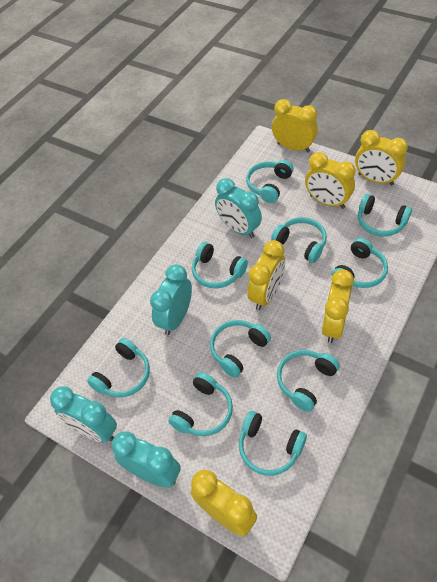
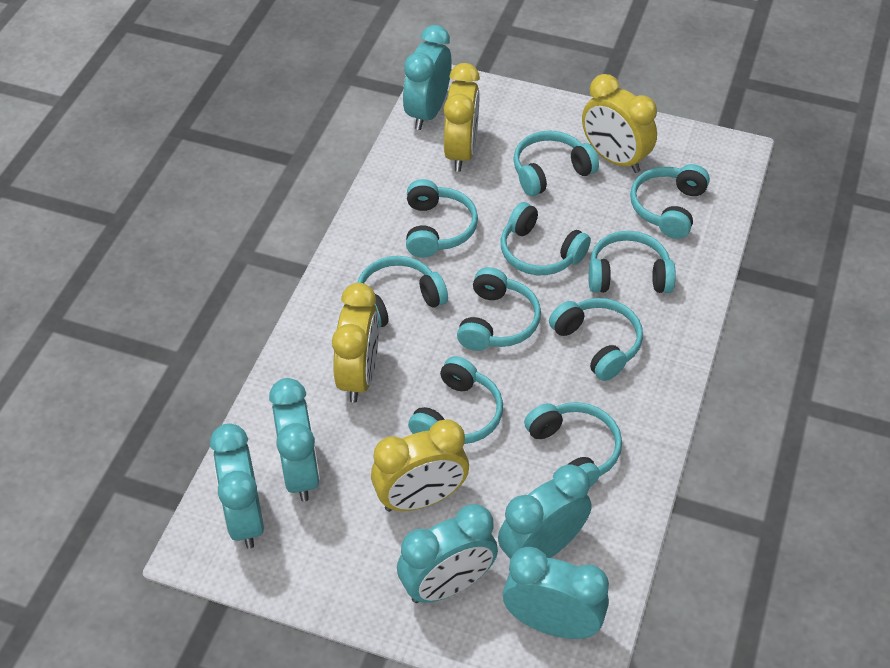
turquoise clock: [50,386,117,443] [112,431,181,488] [150,264,192,335] [215,178,262,238] = 4 -> [210,423,264,549] [269,378,320,502] [397,504,498,603] [403,25,452,130] [498,464,592,559] [503,547,609,639] = 6
yellow clock: [191,470,257,537] [247,240,285,310] [272,99,318,152] [305,152,355,209] [321,269,354,343] [355,130,408,186] = 6 -> [332,283,379,403] [371,419,469,512] [444,63,480,172] [582,74,657,173] = 4

